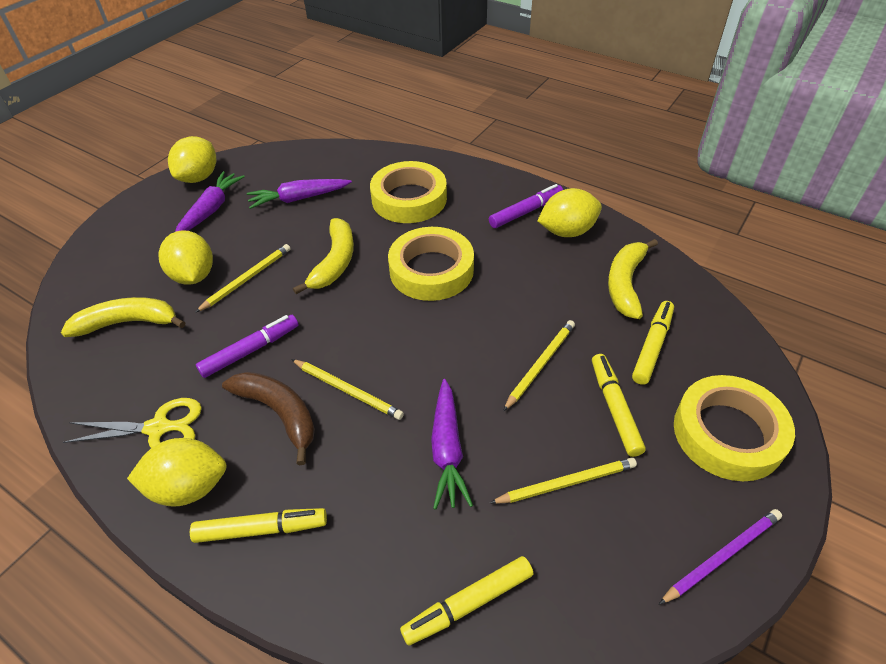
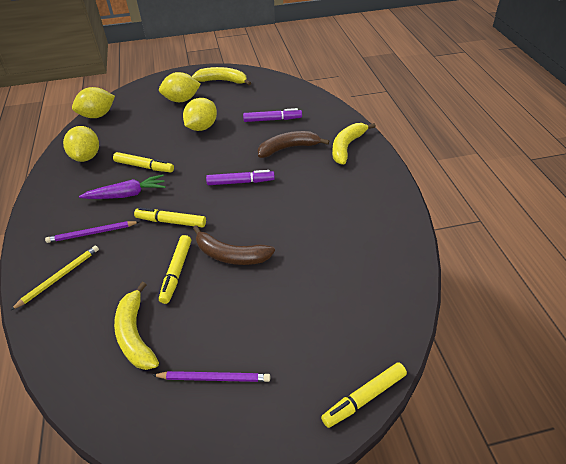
brown banana: [222,372,315,465] = 1 -> [193,225,275,265] [258,131,329,158] = 2
purple carrot: [175,171,245,232] [247,179,352,209] [431,379,473,510] = 3 -> [79,174,166,199] = 1
purple pencil: [659,509,782,605] = 1 -> [45,221,139,243] [153,371,270,382] = 2
yellow pencil: [195,244,291,313] [291,359,404,420] [490,457,637,504] [503,320,575,411] = 4 -> [11,245,99,310] = 1
yellow scissors: [63,398,202,448] = 1 -> none = 0
yellow tape: [370,161,447,223] [388,227,474,301] [674,375,795,481] = 3 -> none = 0

